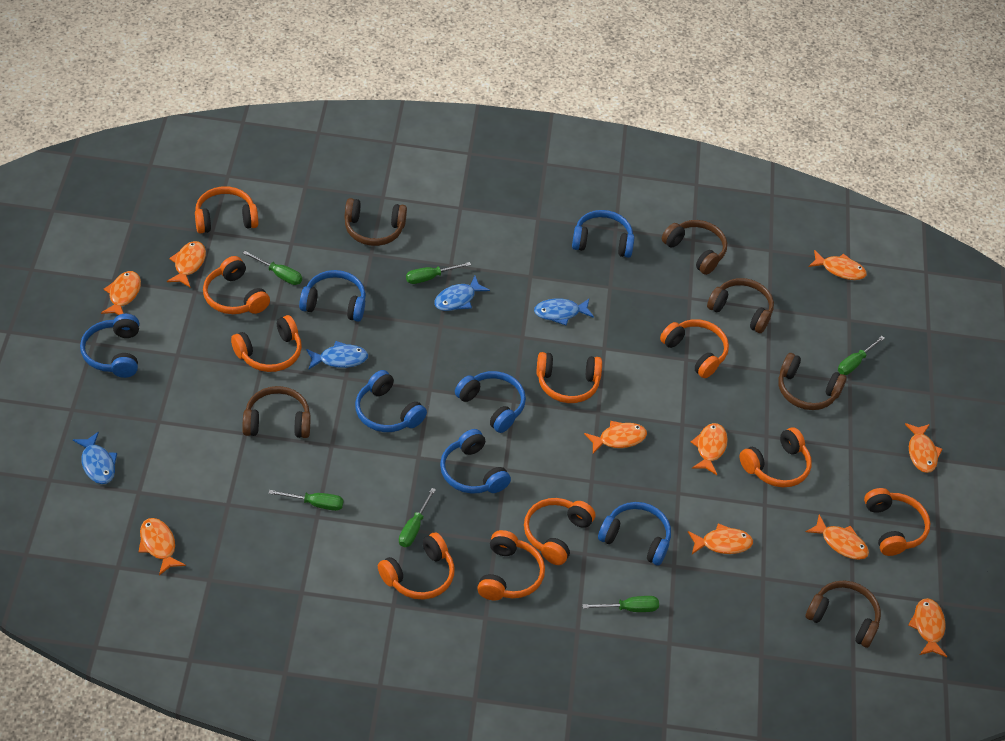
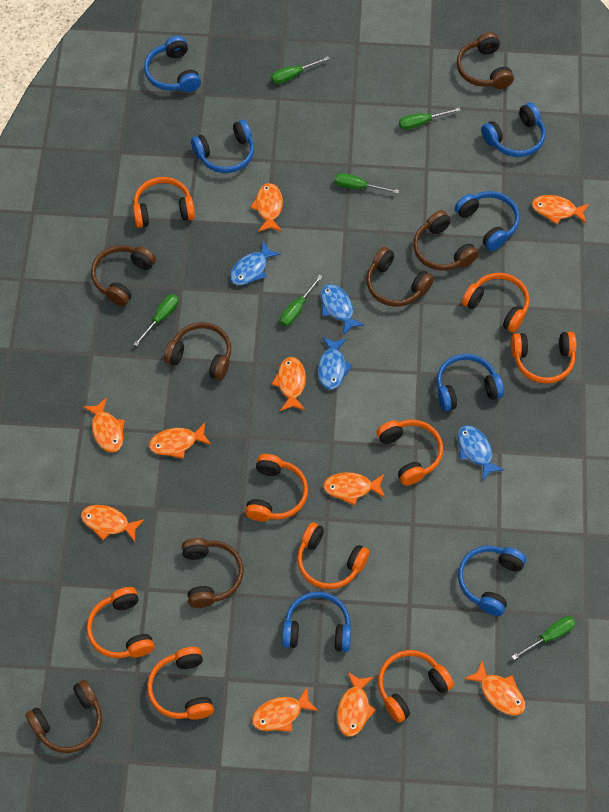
brown headphones: [242,386,311,438] [344,198,407,246] [662,220,727,275] [707,278,774,333] [778,353,847,410] [806,581,881,648] = 6 -> [26,680,102,753] [91,245,156,306] [164,322,231,380] [182,538,244,608] [367,247,434,307] [413,210,479,271] [457,32,514,89] = 7
orange headphones: [195,187,258,233] [203,256,270,314] [231,315,302,372] [378,533,455,600] [477,530,545,600] [524,498,595,565] [537,352,602,403] [660,319,729,378] [740,427,812,487] [864,488,931,556] = 10 -> [87,587,154,658] [133,177,195,228] [147,647,214,719] [245,454,308,521] [297,522,370,589] [376,420,443,486] [378,650,454,723] [462,273,530,333] [511,332,576,384] = 9

